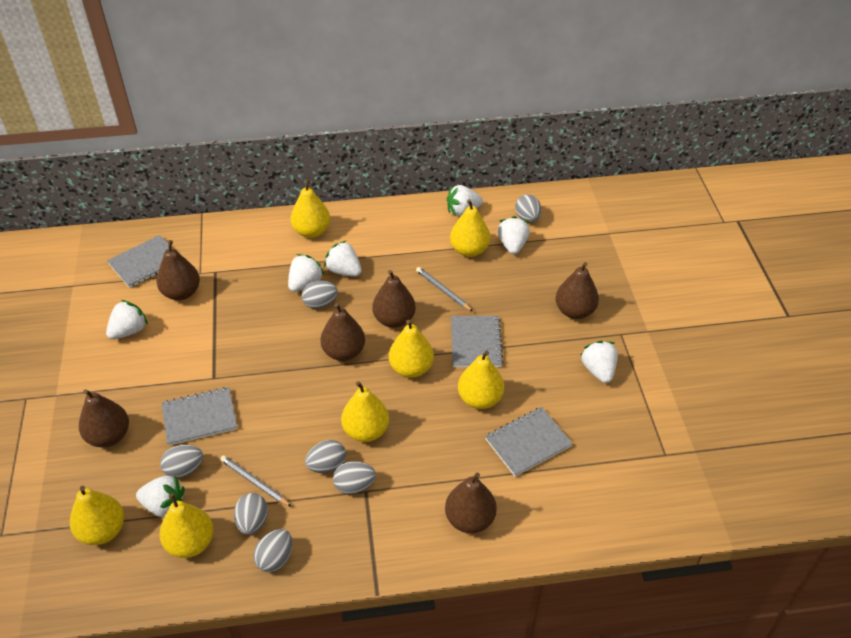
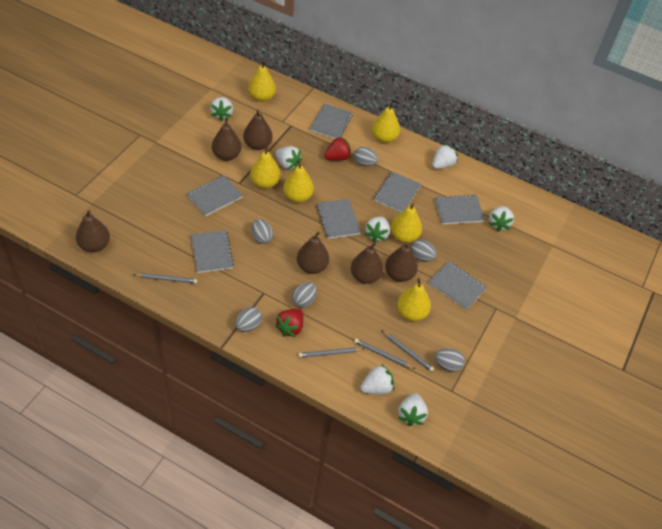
grey egg: [160,445,203,478] [234,493,268,535] [253,529,292,572] [302,281,338,309] [305,440,346,473] [333,461,376,494] [515,194,541,223] = 7 -> [236,307,262,332] [251,219,273,244] [292,282,317,308] [354,147,378,166] [411,239,437,261] [435,348,465,372] = 6
grey notebook: [107,235,172,288] [161,387,237,446] [451,316,504,367] [485,407,573,477] = 4 -> [186,175,243,216] [191,230,234,273] [310,104,353,139] [316,199,361,239] [374,172,421,212] [428,261,487,310] [435,194,485,225] = 7
grey pencil: [220,455,292,507] [416,267,473,311] = 2 -> [133,273,197,284] [298,347,364,358] [354,339,415,369] [381,330,434,372] = 4
red strawberry: none = 0 -> [275,309,303,337] [324,136,352,161] = 2
yellow pear: [70,486,124,545] [159,493,214,558] [290,179,330,238] [341,381,389,442] [389,320,434,378] [450,199,490,257] [458,350,504,409] = 7 -> [248,61,276,102] [250,145,281,189] [283,160,314,203] [372,103,400,143] [391,203,422,243] [397,278,431,321] = 6

